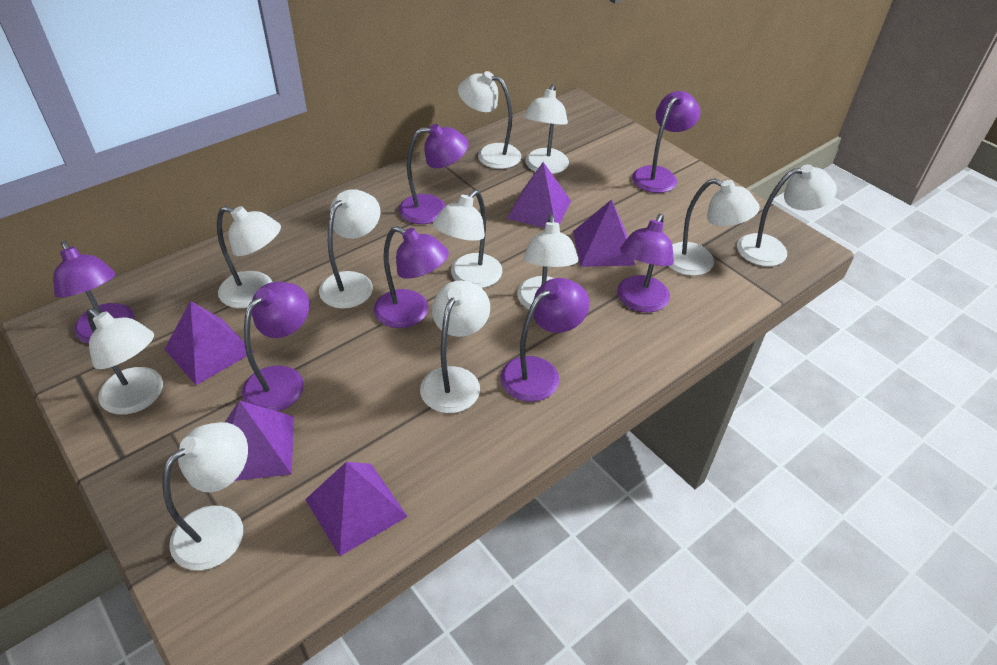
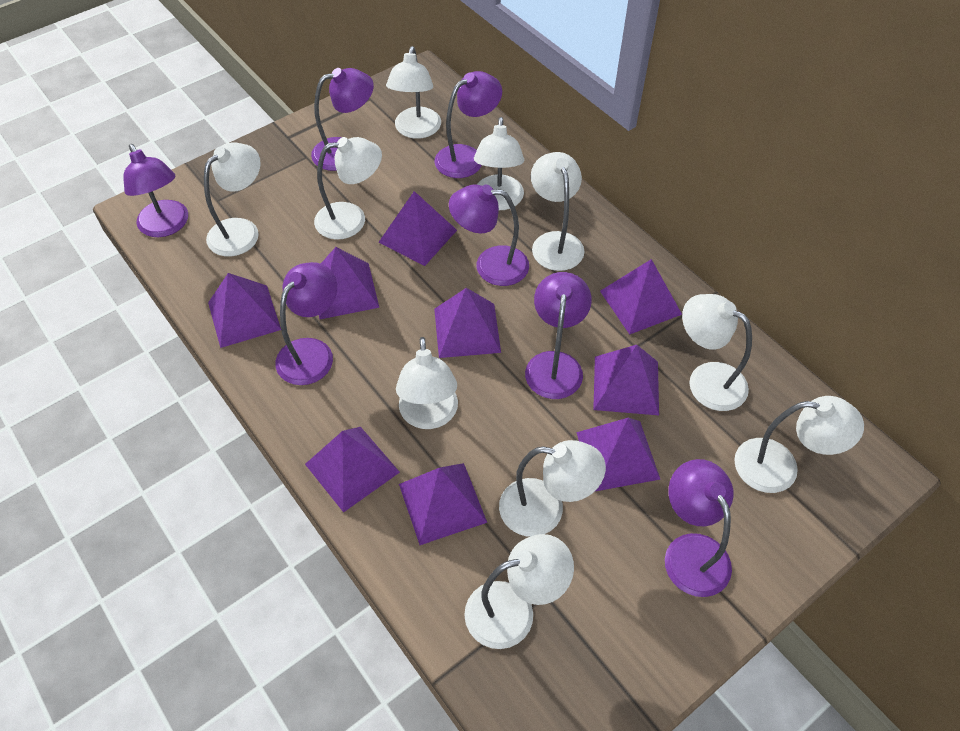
purple pyramid: [165,301,254,385] [225,400,294,481] [305,462,408,556] [506,162,571,228] [573,199,635,267] = 5 -> [208,273,281,348] [305,427,400,512] [319,247,379,319] [378,191,457,266] [399,463,487,545] [434,288,501,358] [576,418,660,491] [593,345,659,415] [600,259,682,335] = 9
white lamp: [87,308,163,415] [162,422,248,570] [217,206,281,308] [319,189,381,309] [420,281,490,413] [433,190,502,288] [458,71,521,169] [517,214,578,309] [524,84,569,174] [669,178,760,276] [737,164,837,266] = 11 -> [204,142,261,257] [314,137,382,240] [386,46,441,139] [396,337,458,429] [464,534,574,649] [474,117,524,210] [499,440,606,537] [531,152,585,271] [682,294,752,411] [734,396,864,493] = 10

